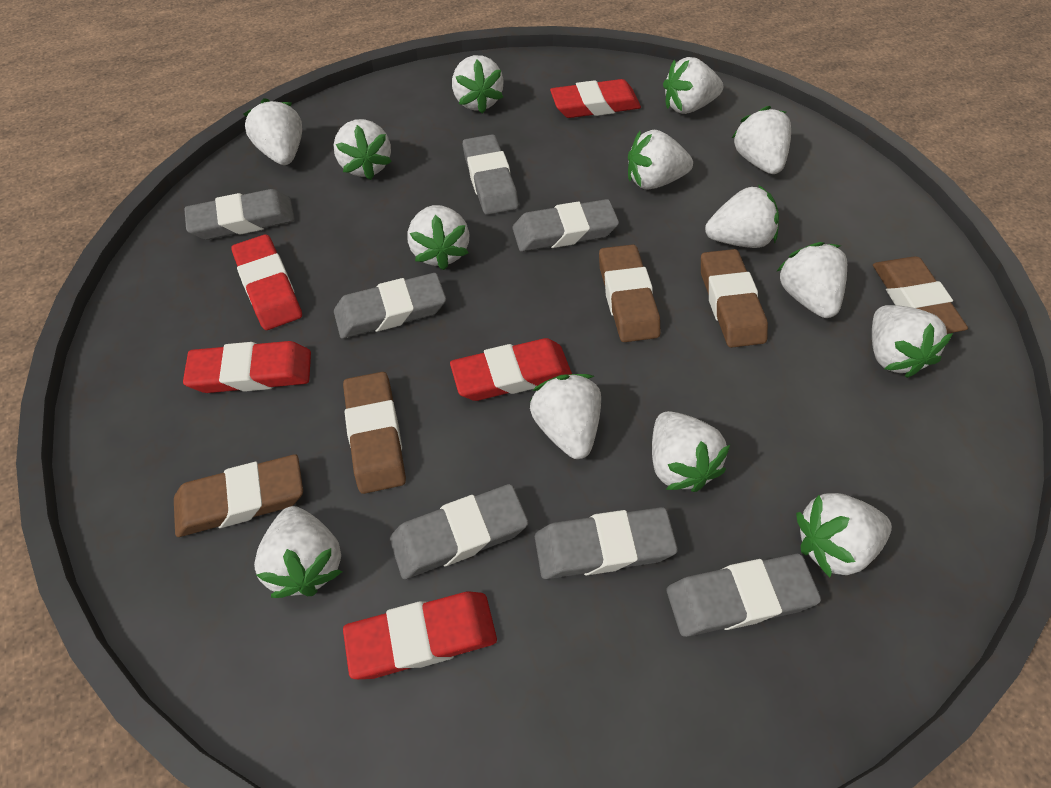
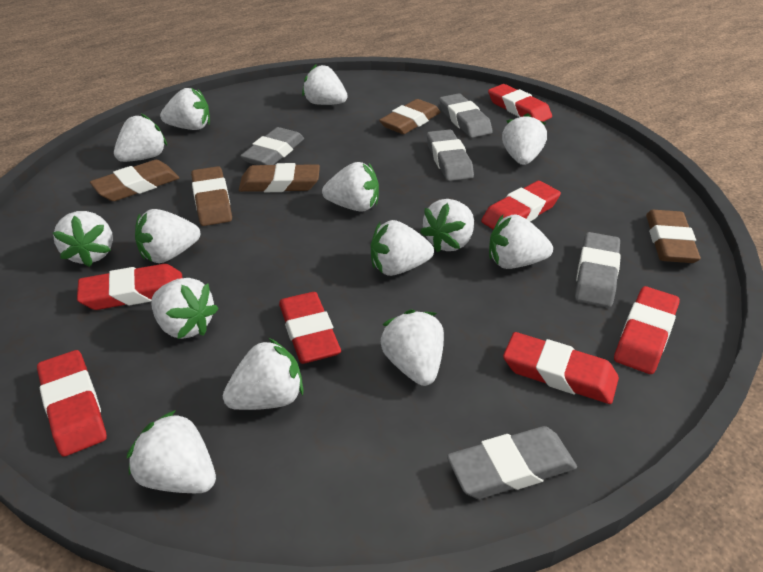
grey eraser: [184,189,295,240] [334,273,446,339] [390,484,528,579] [463,134,519,215] [512,199,619,252] [535,507,678,579] [667,554,821,637] = 7 -> [240,127,304,165] [427,129,474,181] [439,93,493,138] [447,426,577,499] [575,232,621,308] = 5
red eraser: [183,341,311,393] [231,234,302,330] [343,591,497,679] [450,338,572,401] [550,79,641,118] = 5 -> [37,350,107,456] [77,264,182,310] [279,292,341,364] [481,181,561,229] [488,84,552,122] [503,332,619,404] [614,286,680,374] = 7

